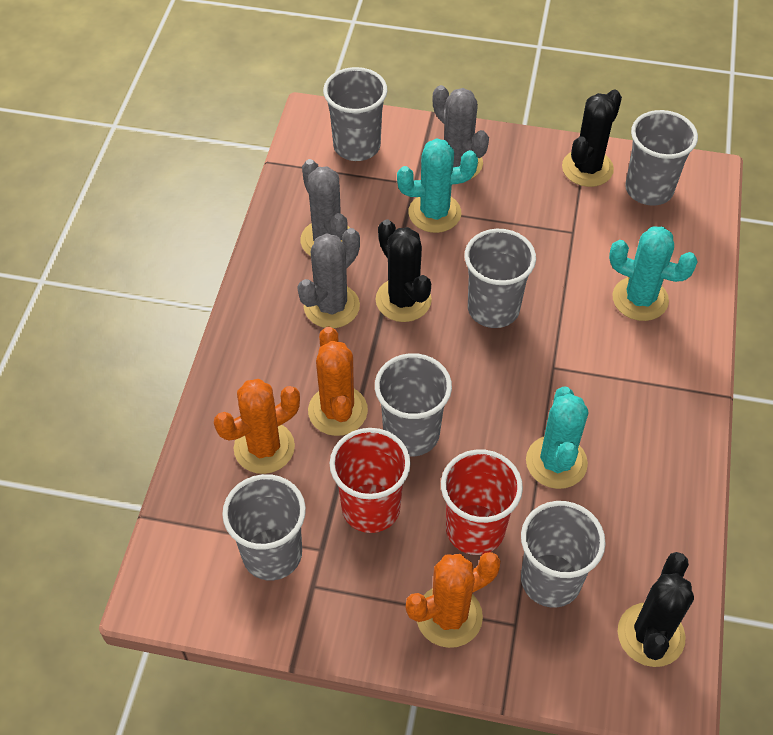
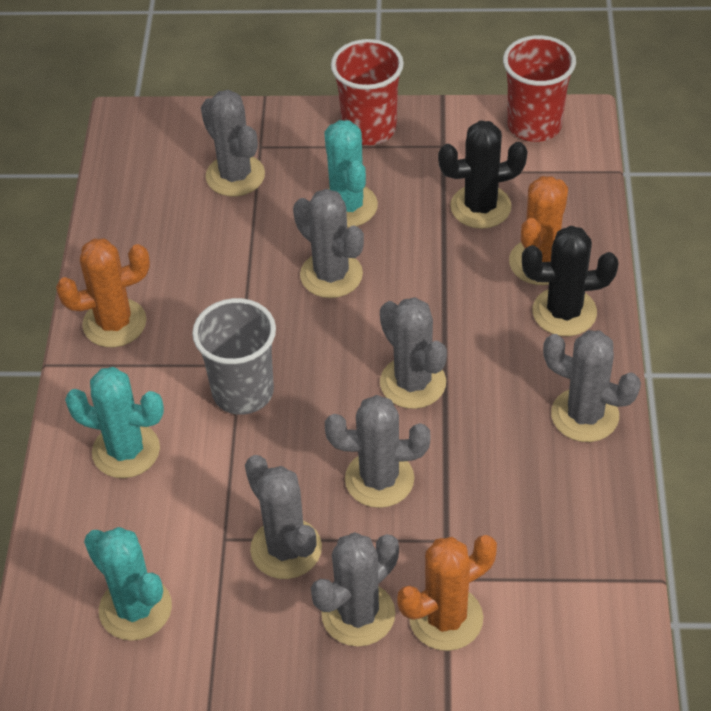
black cactus: [375,220,432,322] [562,89,622,187] [618,552,694,667] = 3 -> [438,120,528,229] [522,226,619,336] = 2
grey cactus: [297,228,360,328] [300,159,350,256] [433,85,489,179] = 3 -> [201,90,265,196] [245,455,322,579] [293,189,364,298] [311,532,399,647] [325,395,430,508] [380,297,447,409] [543,330,641,442] = 7
grey cup: [222,474,306,580] [323,67,388,161] [375,353,452,456] [465,229,536,328] [521,501,606,608] [625,110,698,206] = 6 -> [192,298,276,415] = 1

